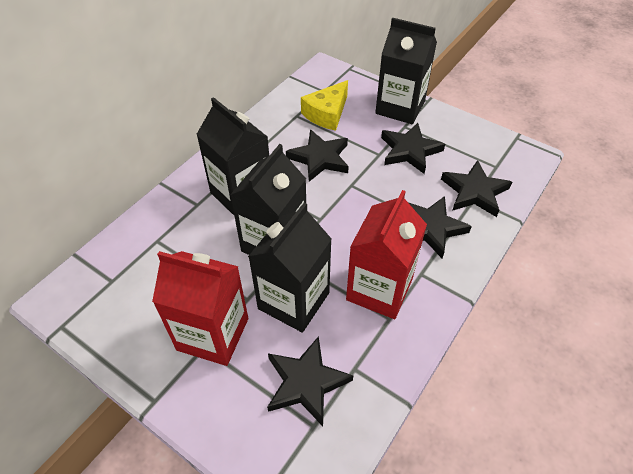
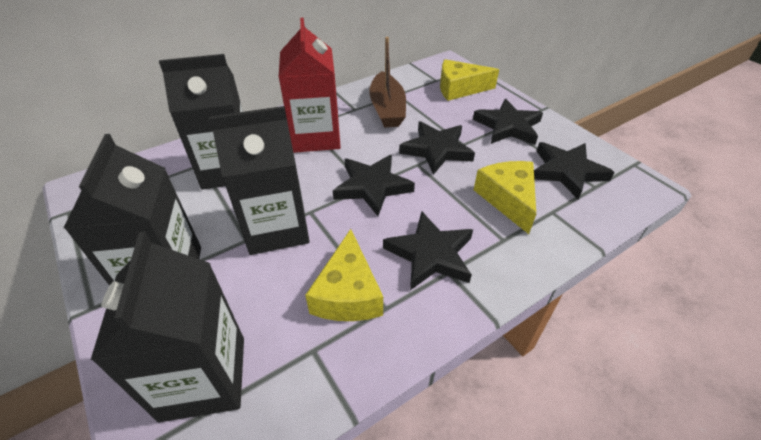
brown boat: none = 0 -> [369,37,406,128] = 1
red carton: [152,251,248,366] [346,190,427,319] = 2 -> [279,18,341,153] = 1
yellow cheese: [301,80,348,131] = 1 -> [305,229,383,321] [440,59,499,101] [474,161,536,234] = 3

